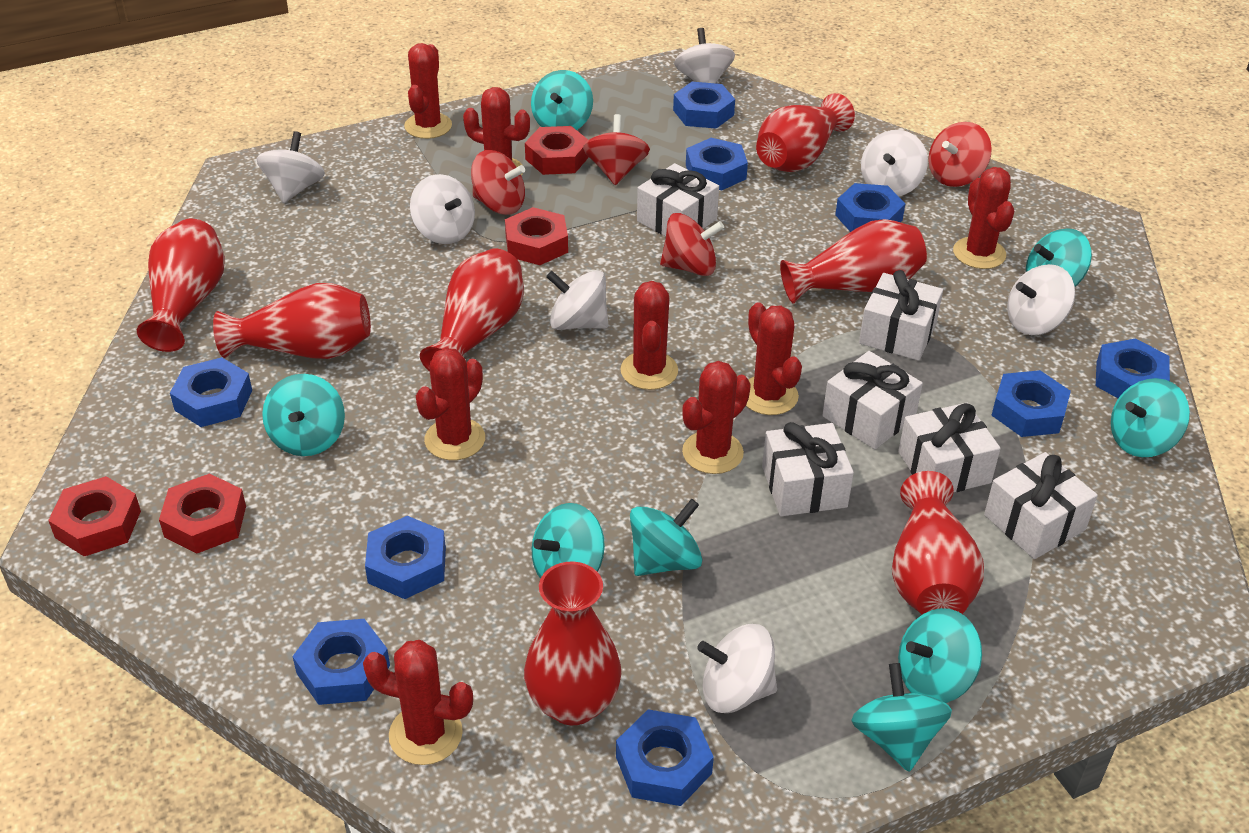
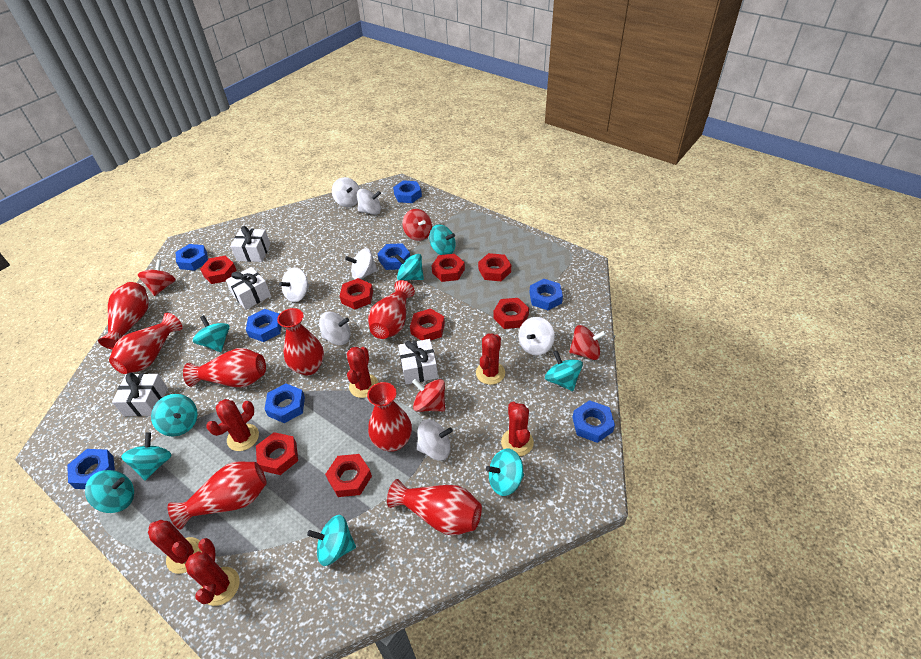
blue nut: [170,357,252,427] [293,619,390,705] [365,516,446,599] [616,709,714,806] [673,82,735,129] [686,138,748,190] [835,183,905,232] [991,370,1071,437] [1096,338,1170,398] = 9 -> [67,449,115,489] [176,244,208,271] [246,309,281,342] [264,383,305,423] [377,243,410,270] [393,180,422,203] [530,279,563,310] [572,400,615,443] = 8
red cactus: [363,640,473,765] [404,43,452,139] [416,348,485,460] [463,87,530,176] [621,281,678,390] [682,361,751,474] [746,302,802,415] [953,167,1014,269] = 8 -> [148,520,202,574] [185,538,240,606] [206,399,259,451] [347,347,379,398] [476,333,505,385] [501,401,534,456] = 6
red nut: [48,476,141,556] [159,473,246,554] [505,207,568,265] [525,126,589,175] = 4 -> [200,256,236,284] [256,432,298,475] [325,454,372,497] [340,278,373,310] [410,308,445,340] [431,254,465,282] [478,253,511,281] [493,298,529,329] = 8
red vase: [137,219,225,352] [213,283,371,359] [420,248,524,372] [524,562,621,725] [756,93,855,172] [780,219,927,304] [892,471,984,615] = 7 -> [98,282,149,349] [109,313,183,374] [168,461,267,530] [183,348,266,387] [277,308,324,375] [367,382,412,452] [368,280,415,339] [387,479,482,535] = 8
turquoise spinning top: [262,374,345,456] [531,70,593,130] [532,503,605,579] [630,499,703,576] [851,663,952,772] [898,608,982,703] [1026,228,1092,287] [1111,378,1190,457] = 8 -> [85,470,134,513] [121,432,171,480] [151,394,198,436] [193,315,230,352] [307,515,356,566] [395,254,424,280] [429,224,456,255] [486,449,524,496] [545,351,583,391] = 9
white gift: [637,163,719,236] [762,422,854,516] [822,351,923,450] [859,270,943,361] [898,403,1001,492] [984,452,1098,559] = 6 -> [112,372,168,416] [226,267,271,310] [230,226,271,262] [398,339,438,385] = 4

